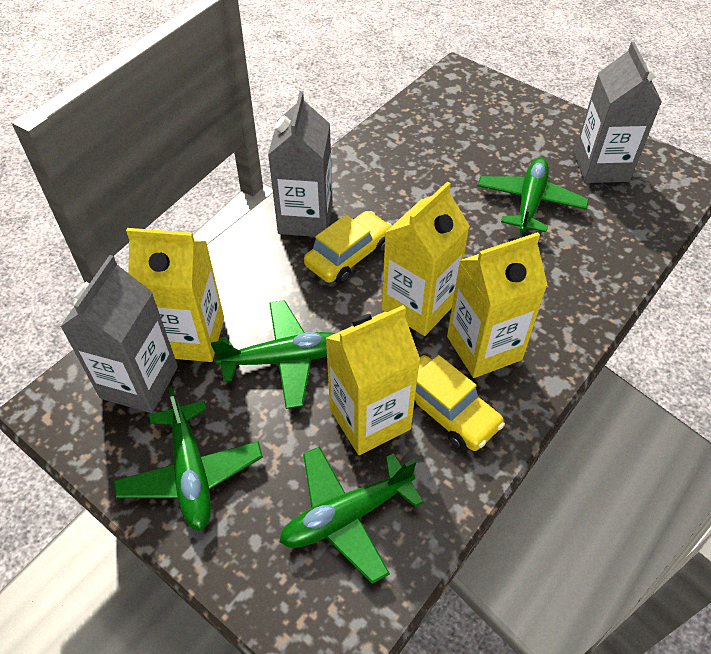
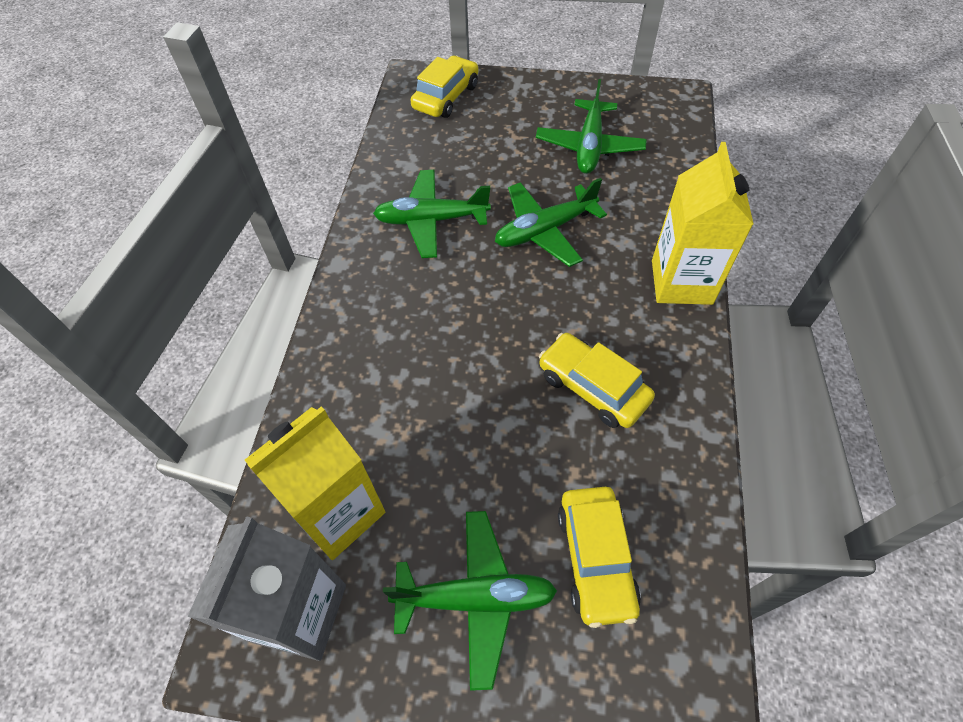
grey carton: [60,255,178,413] [268,91,333,237] [574,42,662,183] = 3 -> [187,516,346,661] = 1
yellow car: [304,211,392,284] [414,355,505,451] = 2 -> [410,56,478,118] [539,333,655,428] [558,487,641,628] = 3
yellow carton: [126,228,224,362] [326,305,420,455] [382,181,470,336] [447,232,548,378] = 4 -> [245,406,385,560] [652,142,754,305] = 2

